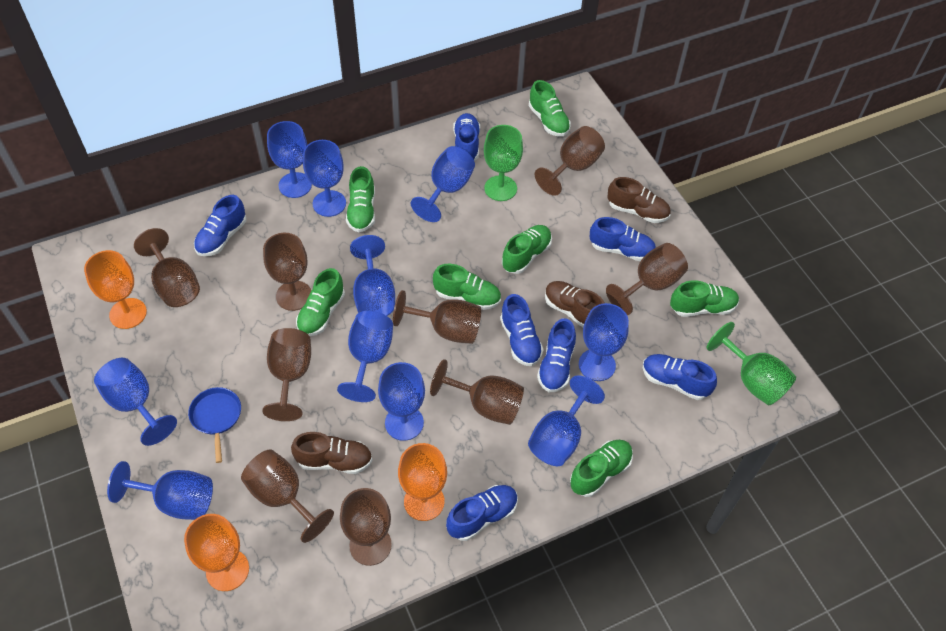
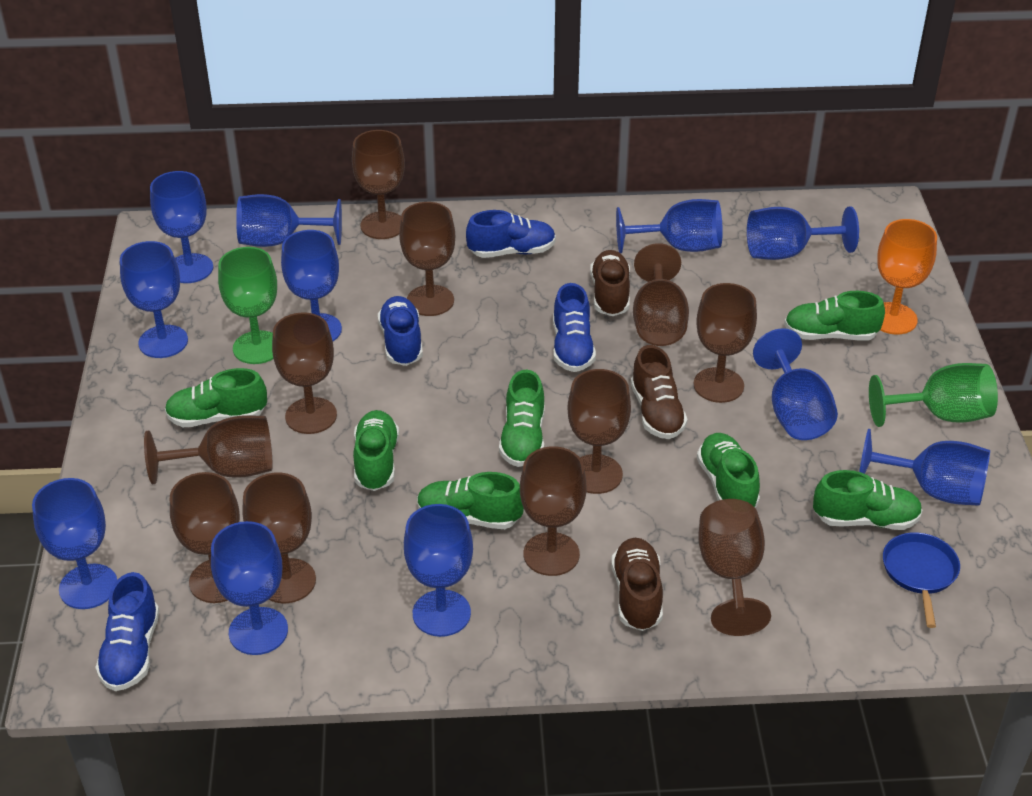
blue goblet: [94,358,177,446] [107,461,213,520] [267,121,312,198] [303,140,346,217] [337,311,393,402] [350,235,395,316] [378,362,425,441] [411,146,475,222] [528,376,605,466] [579,303,629,381] = 10 -> [32,478,117,609] [120,241,188,358] [150,171,213,283] [211,521,288,655] [236,194,342,247] [281,230,342,341] [404,504,473,637] [616,199,723,253] [747,207,859,260] [753,328,838,440] [859,429,990,506] = 11
blue shoe: [194,195,246,256] [446,485,518,541] [453,113,480,161] [500,294,544,366] [537,318,576,392] [590,217,656,261] [643,354,717,400] = 7 -> [95,572,159,691] [378,296,423,366] [466,210,556,258] [553,283,596,372] = 4
brown goblet: [134,228,200,307] [241,449,334,543] [262,328,311,421] [263,233,311,311] [340,488,392,566] [393,290,481,344] [430,359,524,425] [535,126,605,196] [606,243,688,315] = 9 -> [144,415,273,484] [170,472,240,603] [242,473,316,603] [272,312,337,434] [352,130,405,239] [399,202,455,316] [520,446,587,576] [567,369,631,494] [633,243,689,346] [694,283,757,403] [698,499,771,636] = 11
orange goblet: [84,250,147,329] [184,514,249,591] [398,443,447,521] = 3 -> [877,219,937,334] = 1

